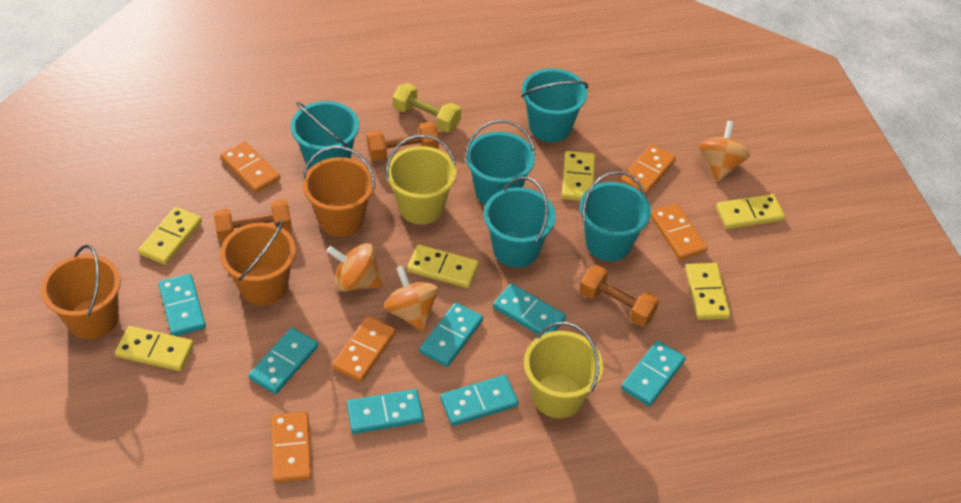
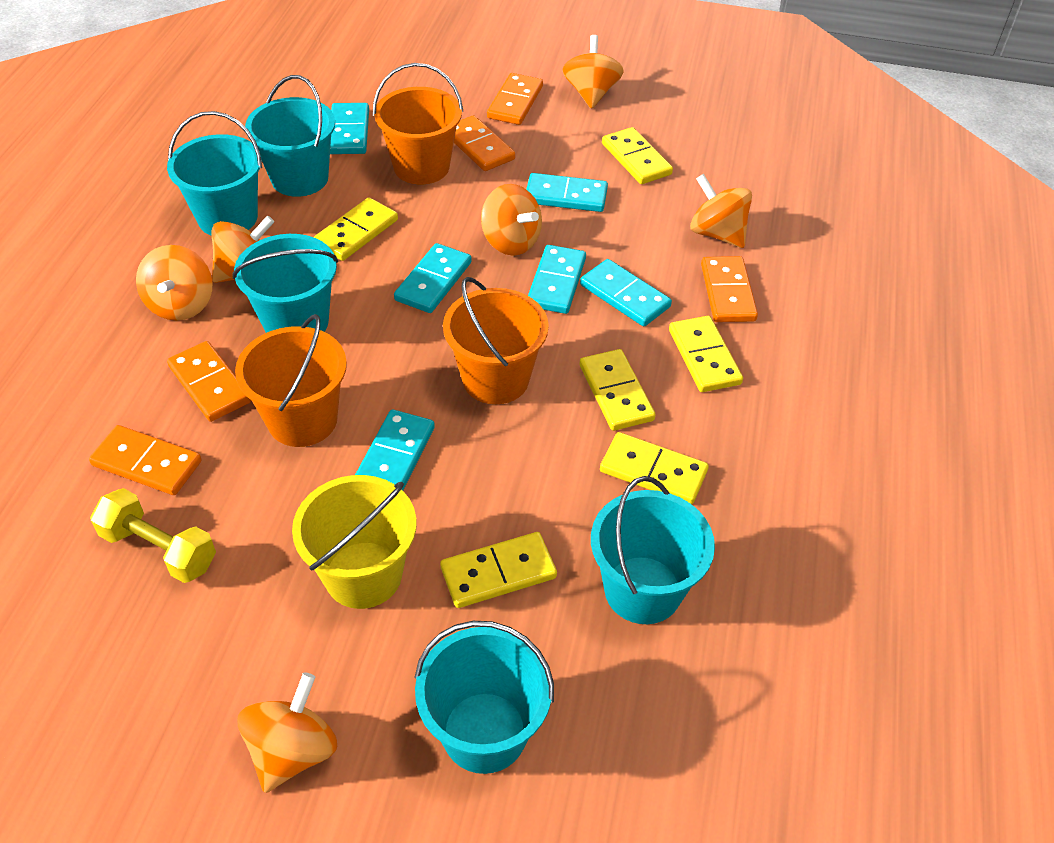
orange dumbbell: [214,200,292,242] [366,122,439,161] [580,265,659,326] = 3 -> none = 0
orange spinning top: [326,243,382,292] [384,265,438,332] [699,121,750,182] = 3 -> [136,245,212,321] [212,215,274,283] [238,672,337,793] [481,184,542,256] [562,35,624,109] [690,173,752,248] = 6
turquoise domino: [158,274,206,336] [248,328,318,394] [347,389,424,434] [419,302,483,367] [440,375,518,426] [493,283,566,334] [621,340,686,406] = 7 -> [330,103,369,154] [355,409,435,491] [394,243,472,313] [526,173,608,212] [528,245,586,314] [580,259,672,327] = 6
yellow bucket: [386,134,457,224] [524,322,603,418] = 2 -> [292,475,417,609] = 1

